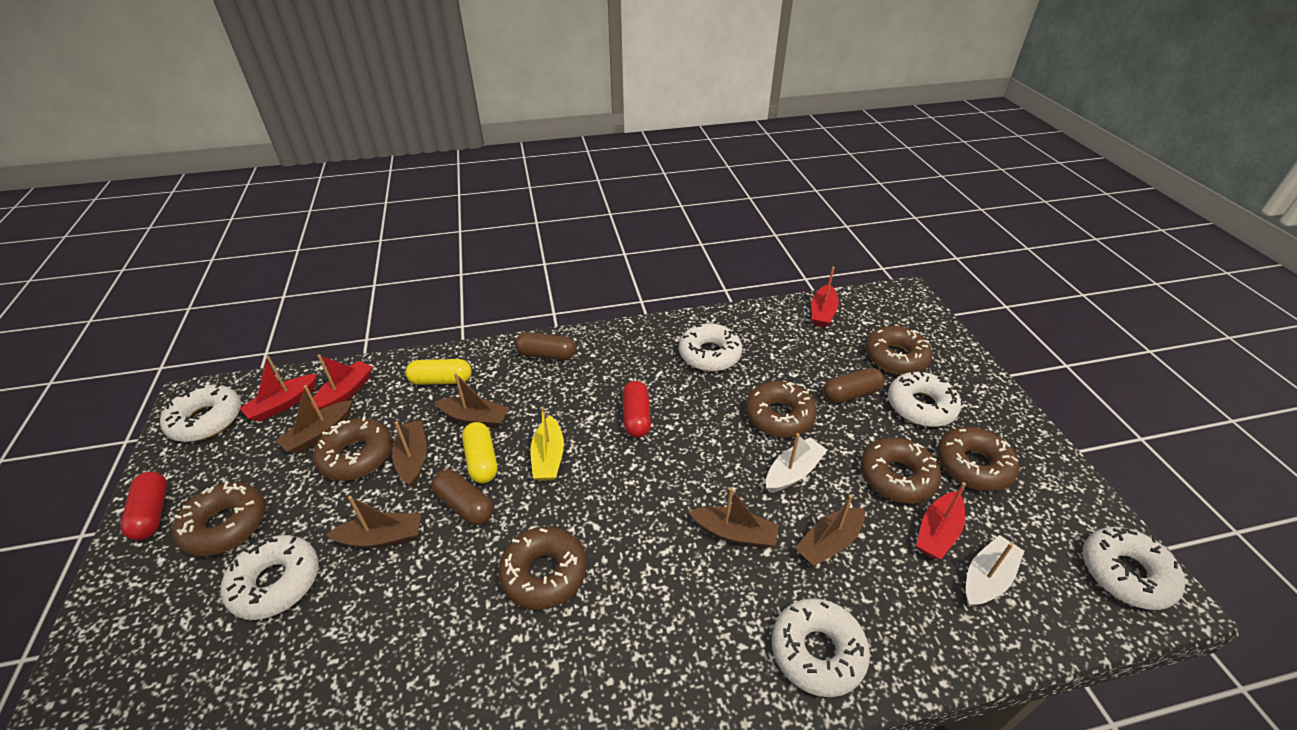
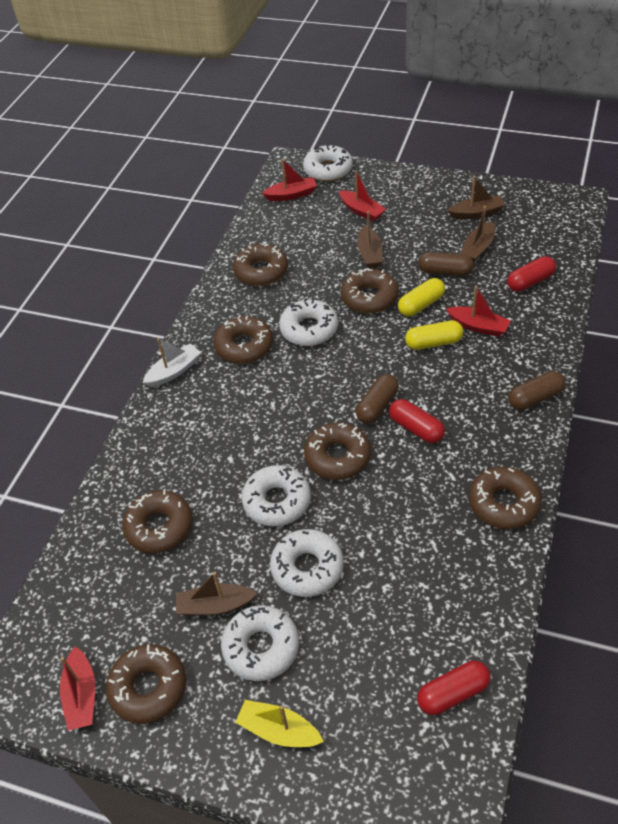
brown boat: [276,385,352,454] [326,496,421,549] [392,421,427,487] [435,373,509,428] [689,488,779,548] [795,495,865,566] = 6 -> [176,572,257,616] [357,211,382,268] [447,176,505,219] [460,206,495,263] = 4
red capsule: [121,472,167,541] [622,381,651,438] = 2 -> [389,399,445,443] [417,661,491,715] [507,256,556,292] = 3
white boat: [766,433,827,493] [966,535,1024,607] = 2 -> [143,338,201,387] = 1
white donut: [160,383,241,442] [221,535,319,620] [679,323,743,372] [772,598,870,697] [888,370,961,427] [1083,527,1185,610] = 6 -> [221,605,299,681] [241,465,311,526] [270,529,343,597] [279,298,338,346] [303,144,353,181] = 5

